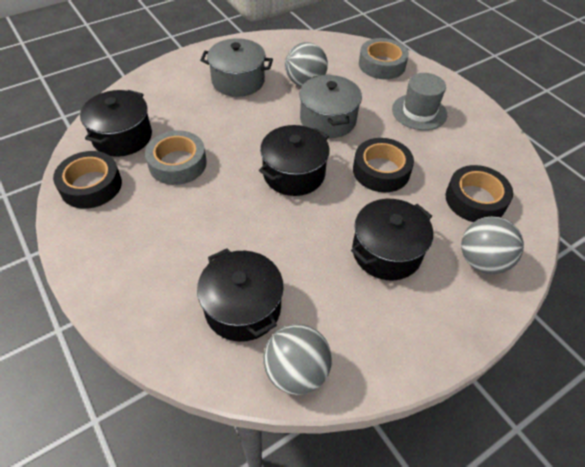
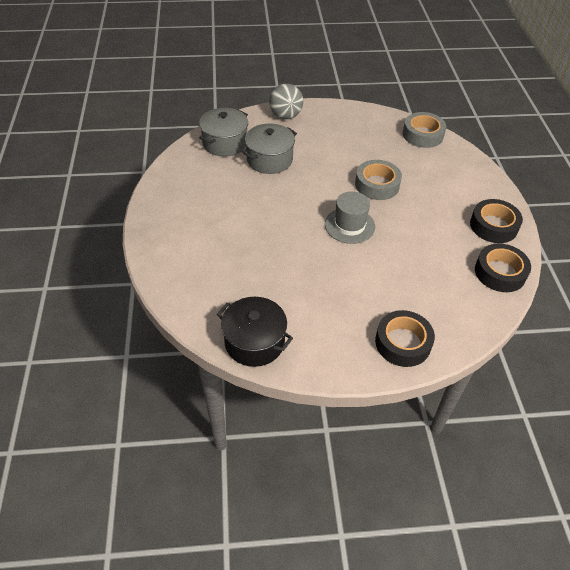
black pot: [80,90,152,157] [197,248,284,342] [259,125,330,196] [351,199,433,280] = 4 -> [217,297,293,367] = 1
grey ball: [263,324,332,395] [285,42,328,87] [461,216,524,274] = 3 -> [269,84,303,119] = 1

